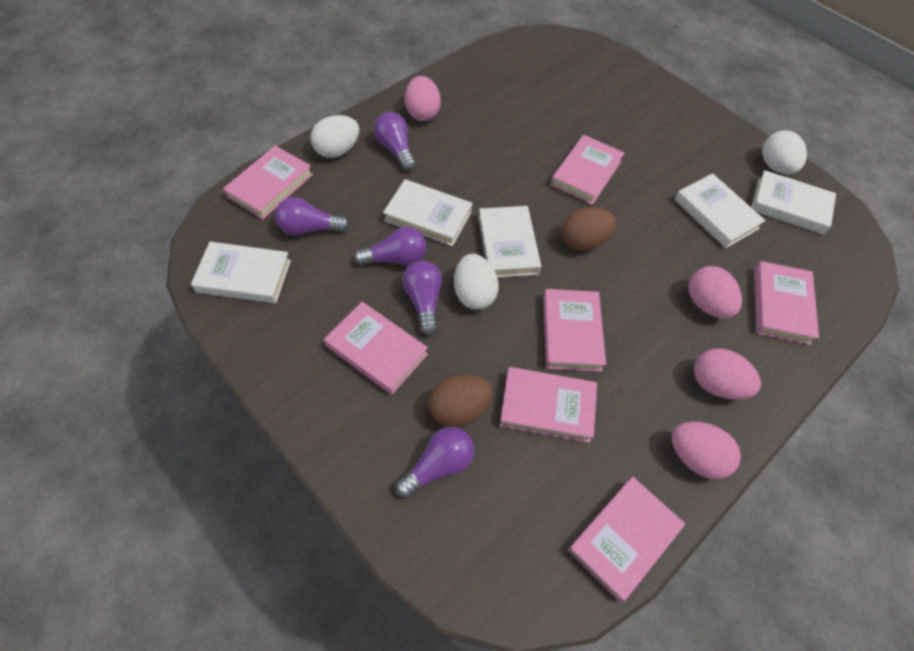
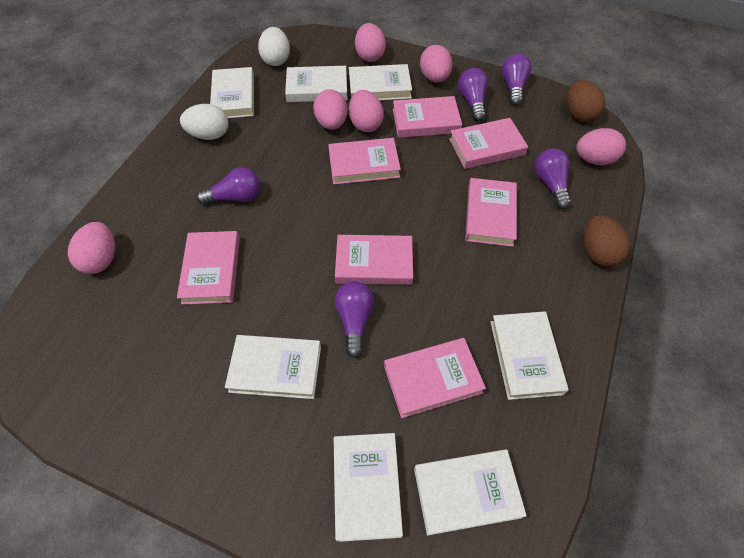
pink egg: [405,76,441,121] [672,421,741,479] [688,266,742,318] [694,348,761,400] = 4 -> [68,222,116,274] [313,89,348,130] [349,90,384,132] [355,23,386,62] [420,45,453,82] [576,128,626,165] = 6
white book: [191,242,291,303] [383,179,472,246] [478,206,541,278] [675,173,766,248] [751,170,836,234] = 5 -> [210,67,254,118] [225,335,321,399] [285,66,348,102] [334,433,403,542] [349,64,412,100] [414,449,527,536] [491,311,569,400] = 7
white egg: [310,115,359,158] [454,254,499,309] [762,130,807,174] = 3 -> [180,104,228,140] [258,27,290,66] = 2

